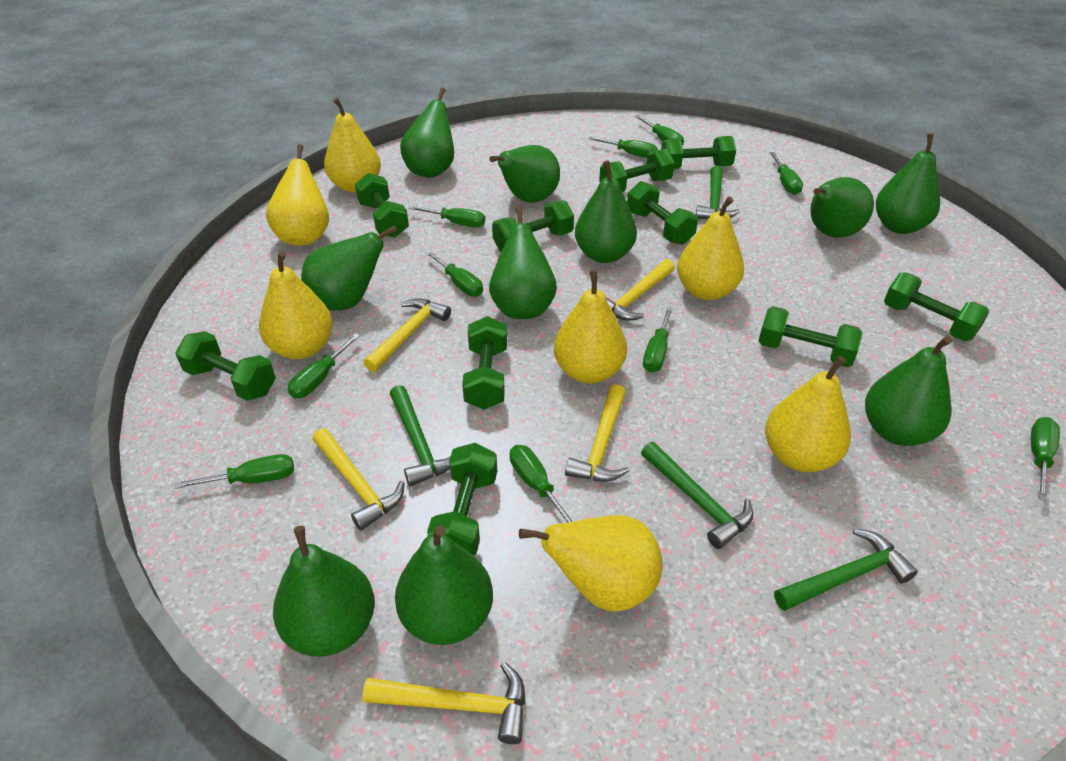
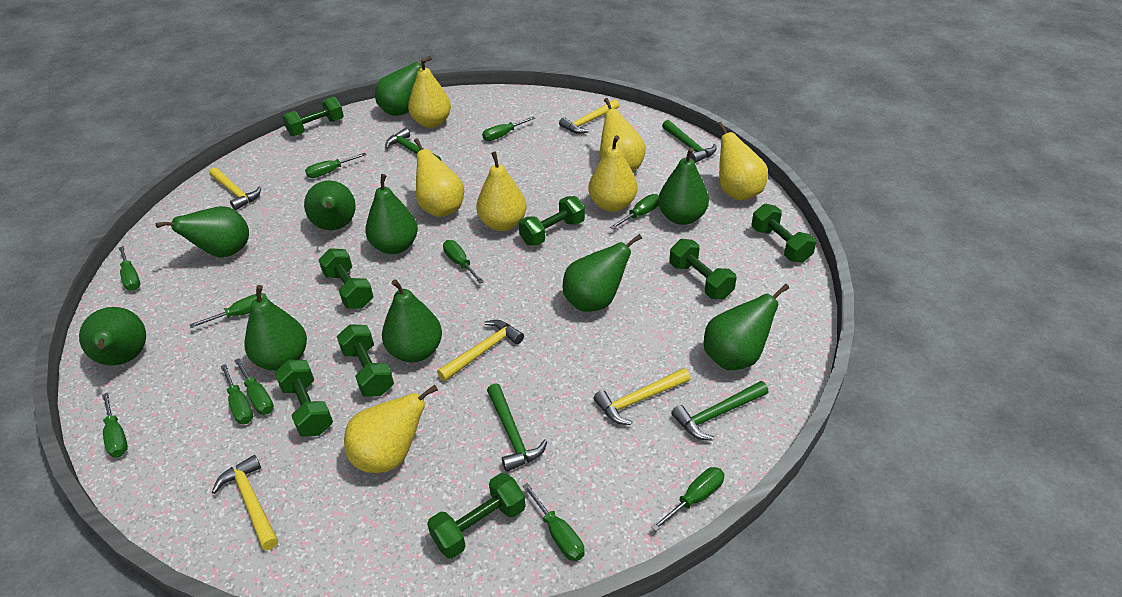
green dumbbell: [175,331,276,401] [355,173,409,238] [427,443,497,556] [462,316,507,409] [492,201,574,252] [599,149,675,192] [627,181,698,245] [661,136,736,169] [759,306,863,368] [884,272,990,341] = 10 -> [275,360,333,437] [282,97,344,136] [319,248,374,309] [337,324,394,397] [427,473,526,559] [518,196,585,246] [669,239,737,299] [751,204,816,263] = 8
green screwdriver: [175,454,294,489] [288,333,360,398] [409,206,485,228] [425,250,483,297] [510,445,574,523] [589,136,658,158] [635,115,684,146] [643,307,673,372] [770,152,803,195] [1031,417,1060,501] = 10 -> [102,393,128,457] [119,246,140,291] [190,293,268,328] [221,364,253,424] [234,358,274,415] [305,153,366,178] [443,240,484,283] [482,117,535,141] [523,483,584,561] [610,194,659,229] [651,467,725,531] = 11

